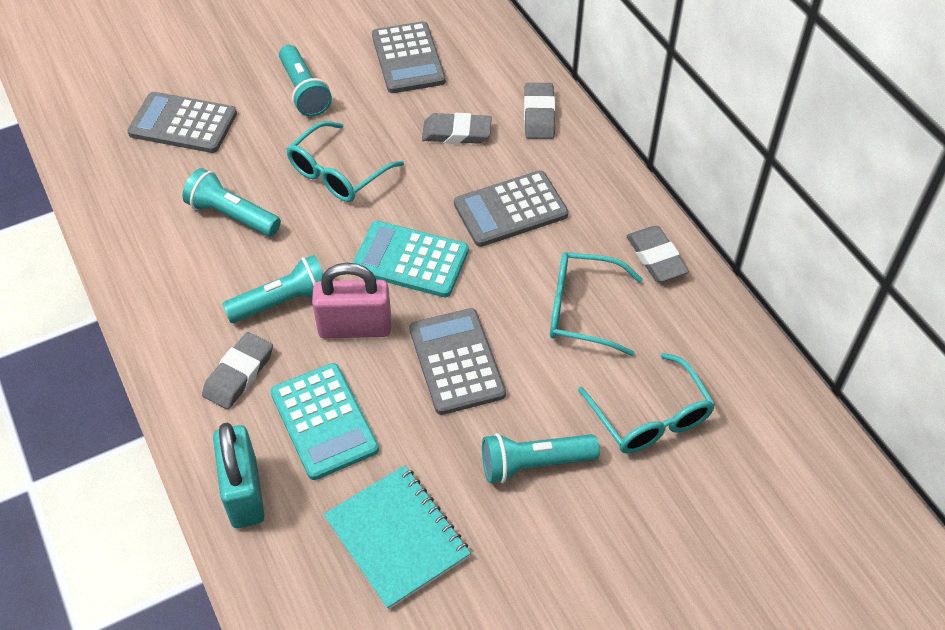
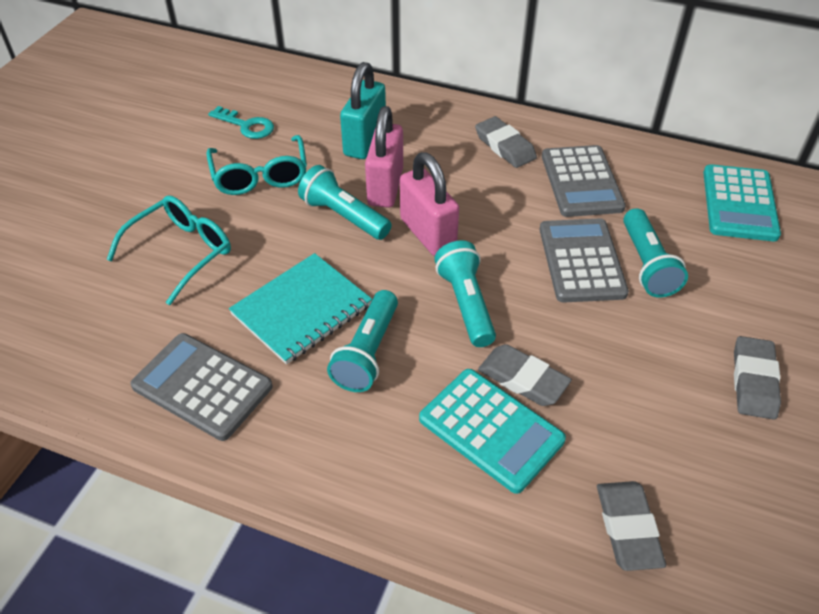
grey calculator: [127,92,237,153] [372,21,446,93] [409,308,506,415] [454,170,568,247] = 4 -> [130,333,273,441] [540,218,629,303] [542,145,626,217] = 3
pink padlock: [312,263,391,339] = 1 -> [365,106,403,208] [400,152,459,256] = 2
turquoise glasses: [286,121,404,202] [550,252,643,356] [578,353,715,454] = 3 -> [106,195,231,305] [206,135,307,195] = 2
turquoise key: none = 0 -> [208,106,274,139] = 1

